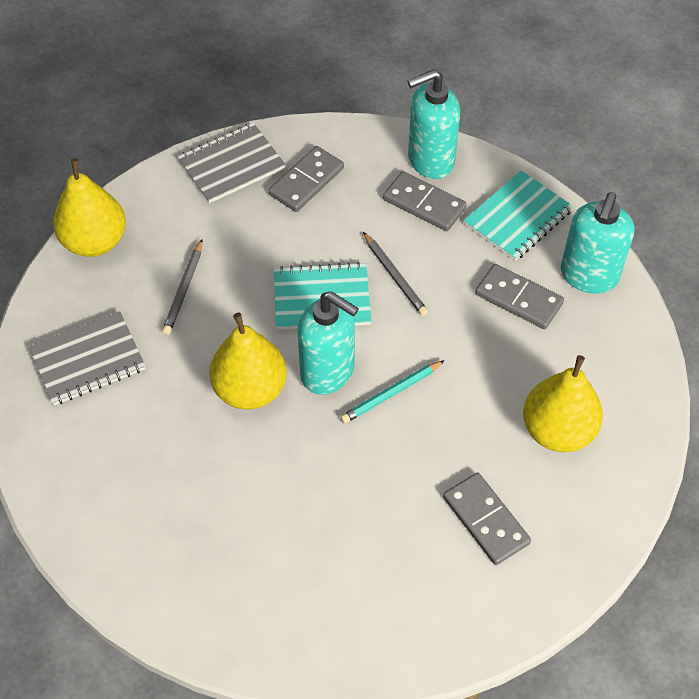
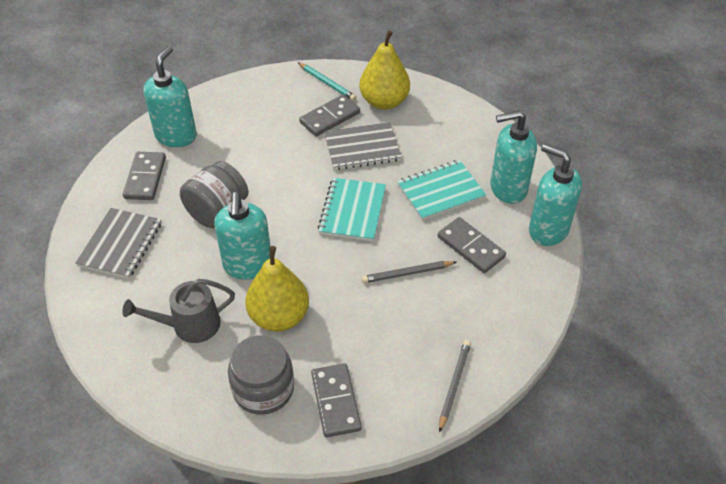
grey jar: none = 0 -> [180,161,249,228] [228,335,294,415] = 2
grey watering can: none = 0 -> [122,279,235,343] = 1
turquoise soap dispenser: [297,291,359,395] [408,69,460,179] [561,192,635,294] = 3 -> [143,46,197,147] [214,192,270,280] [490,110,537,204] [529,144,582,246] = 4
yellow pear: [53,158,126,257] [209,313,287,410] [523,355,603,452] = 3 -> [245,246,309,331] [359,31,410,110] = 2

